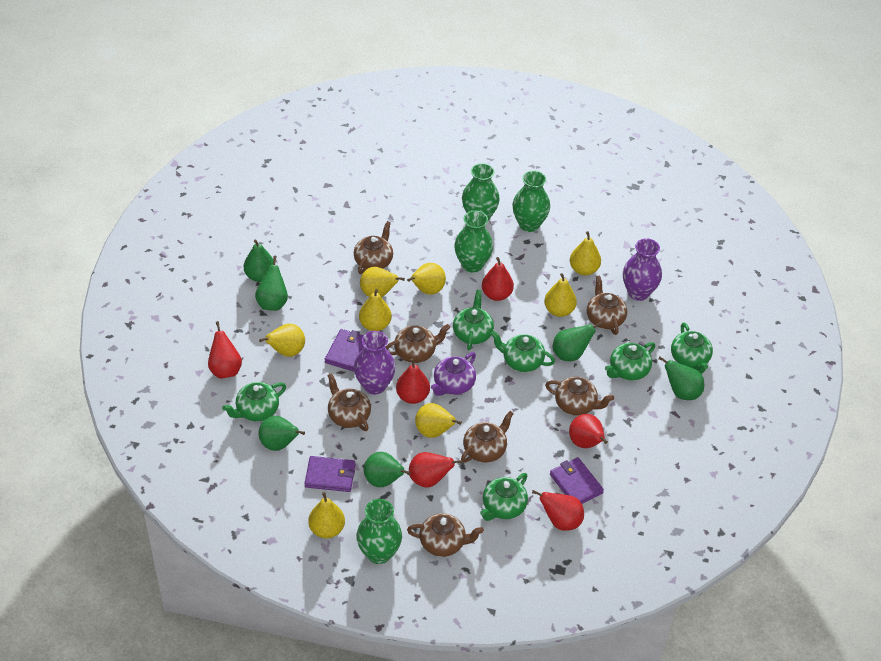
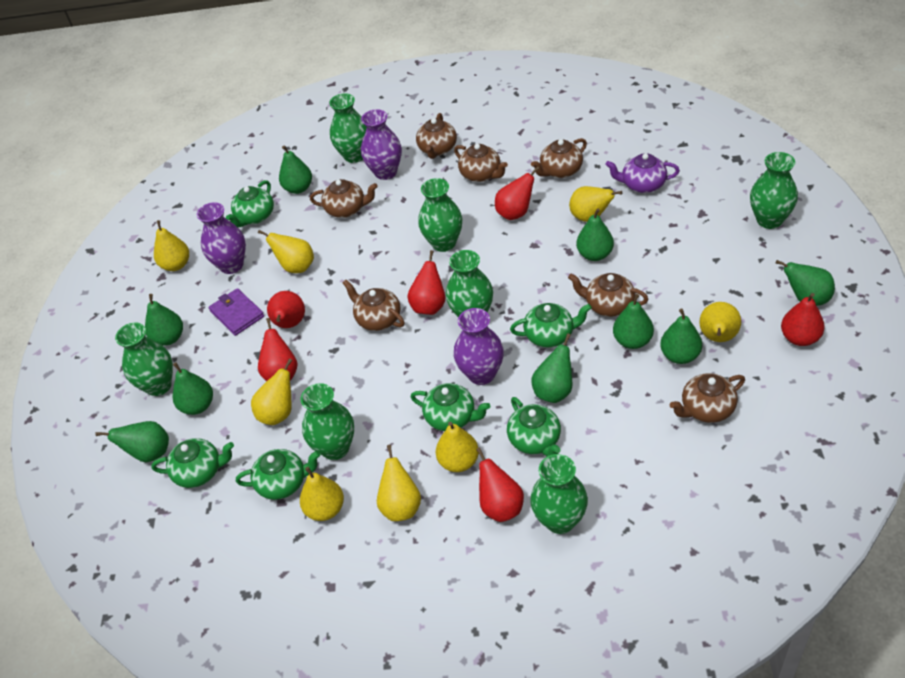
green pear: [244,239,274,282] [255,256,288,311] [258,416,305,451] [364,452,411,487] [553,321,603,361] [659,357,704,400] = 6 -> [95,421,169,462] [145,294,183,346] [173,362,213,415] [279,145,312,194] [532,333,572,403] [576,208,614,261] [613,294,654,349] [660,309,702,364] [776,260,835,306] = 9
green vase: [356,499,402,564] [454,210,493,273] [462,163,500,221] [512,171,550,232] = 4 -> [115,323,173,396] [301,383,354,460] [329,93,367,163] [418,178,463,252] [446,250,493,317] [530,454,588,534] [750,152,798,229] = 7
purple vase: [354,331,396,395] [623,238,662,301] = 2 -> [197,202,246,274] [361,109,402,180] [454,308,504,385] = 3
purple wallet: [304,456,355,492] [325,329,364,372] [550,457,604,504] = 3 -> [209,288,264,336] = 1

